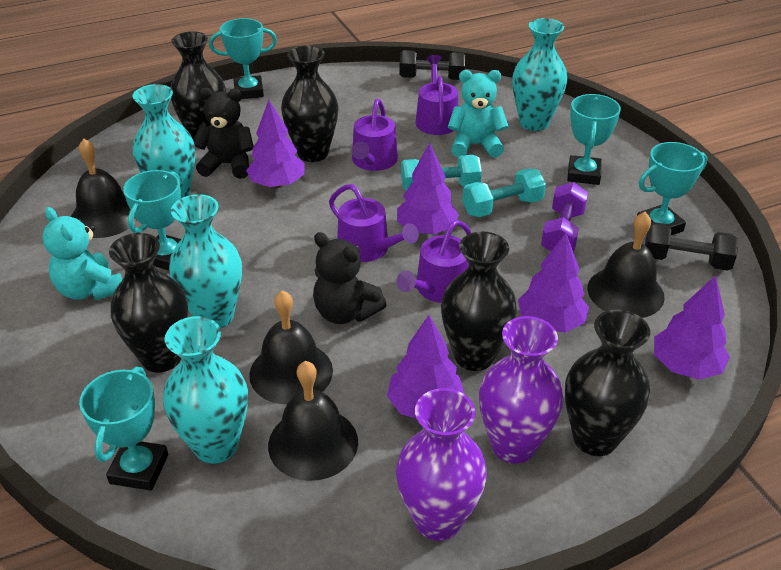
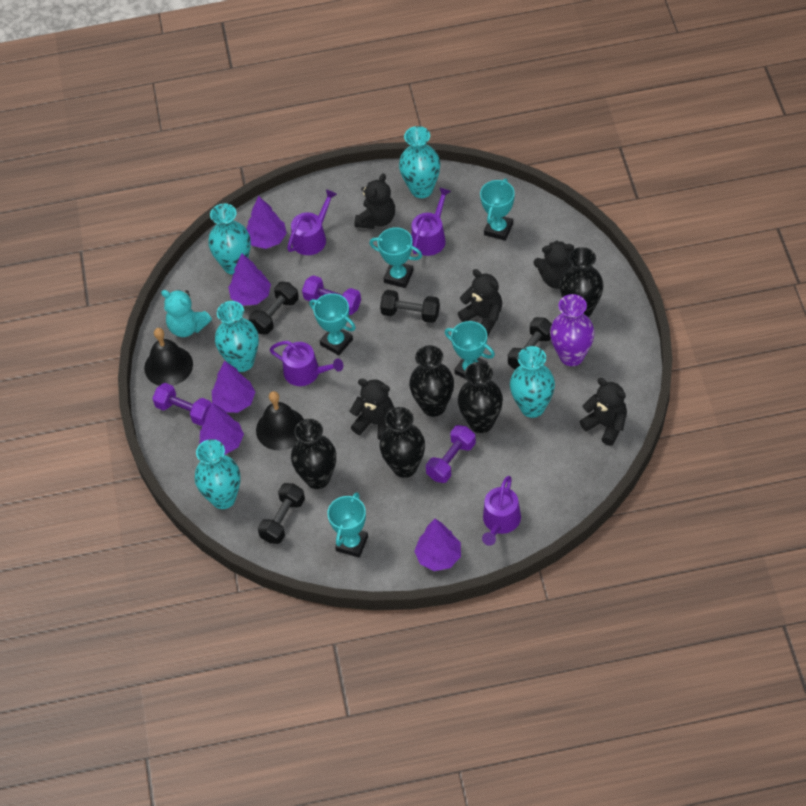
black bell: [71,138,137,238] [249,290,333,404] [268,361,358,481] [588,212,665,318] = 4 -> [144,328,193,386] [256,391,304,451] = 2
black dumbbell: [400,50,466,80] [645,222,739,271] = 2 -> [249,282,299,335] [258,483,305,544] [380,290,440,323] [508,317,552,370] = 4
black teddy bear: [193,88,254,179] [313,232,387,324] = 2 -> [349,379,394,440] [355,173,395,229] [458,269,502,336] [534,240,574,289] [579,378,627,446] = 5
purple dumbbell: [541,182,588,251] = 1 -> [152,383,212,426] [302,275,361,315] [426,425,476,483] = 3
purple vase: [396,388,487,541] [479,316,563,463] = 2 -> [550,294,595,366] = 1
turquoise dumbbell: [401,155,482,191] [463,169,546,217] = 2 -> none = 0
turquoise teddy bear: [43,207,122,300] [448,70,508,158] = 2 -> [161,290,212,337] = 1
turquoise vase: [132,84,195,198] [163,316,248,464] [169,194,242,329] [512,18,567,131] = 4 -> [194,439,241,509] [208,203,251,275] [215,301,259,372] [399,126,440,198] [510,346,555,418] = 5

